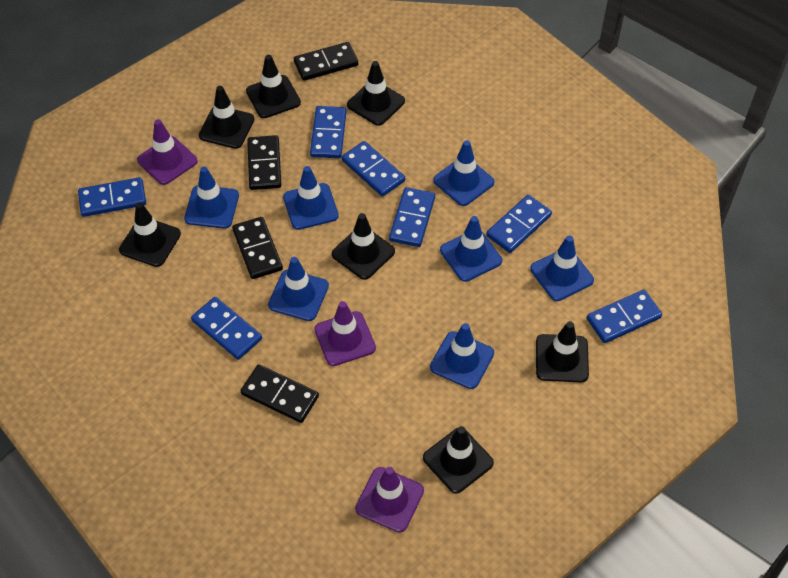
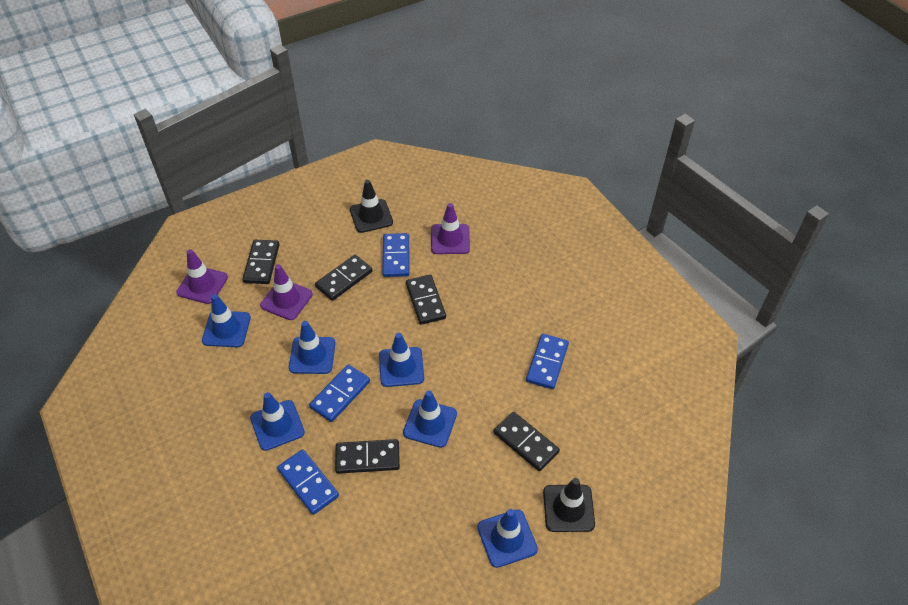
black domino: [232,217,283,279] [241,364,319,423] [247,135,281,190] [294,42,358,81] = 4 -> [243,240,279,284] [315,255,372,301] [335,439,400,474] [406,275,446,325] [494,412,560,471] = 5
black traffic cone: [119,202,181,267] [199,86,254,149] [246,55,301,118] [332,213,395,280] [347,61,405,126] [423,426,494,494] [536,321,589,383] = 7 -> [350,180,393,233] [543,478,595,532] = 2
blue domino: [78,177,146,217] [191,297,262,360] [310,106,346,158] [342,141,405,196] [389,187,435,247] [486,195,552,253] [587,290,662,343] = 7 -> [277,449,339,515] [309,364,370,422] [382,233,410,277] [526,334,569,389] = 4
blue traffic cone: [184,167,239,229] [268,257,329,321] [283,166,339,230] [430,323,494,389] [433,140,495,206] [440,216,502,282] [530,236,594,301] = 7 -> [202,294,251,347] [250,392,305,451] [289,321,336,374] [379,333,424,387] [403,390,457,448] [477,509,538,568] = 6

